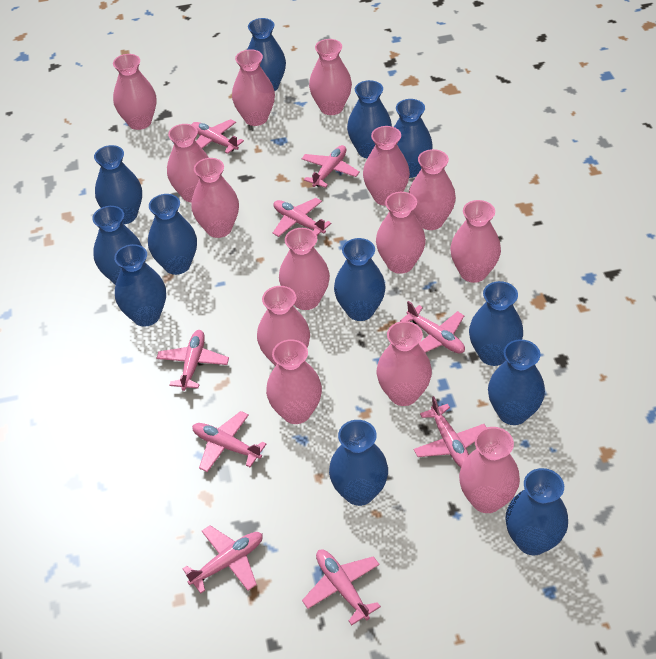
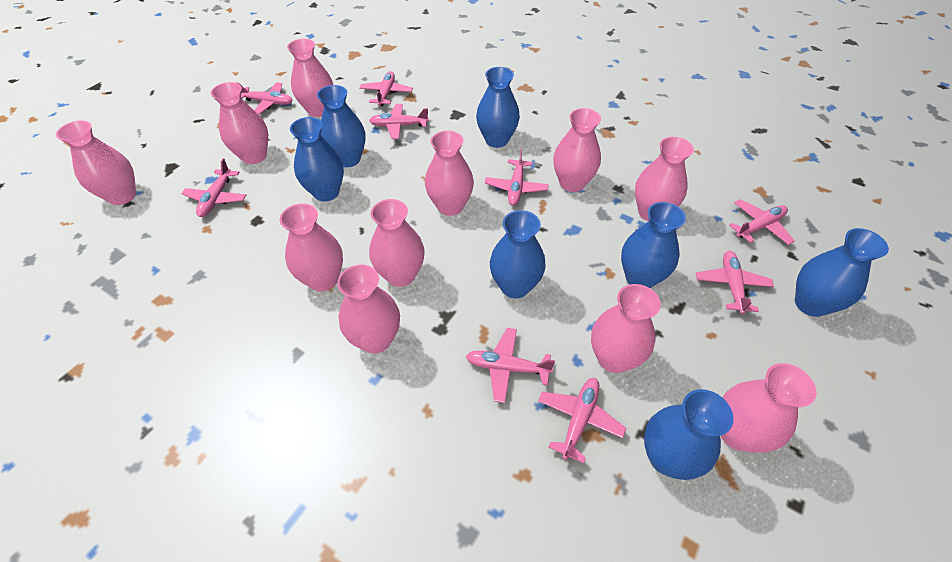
blue vase: [92,206,142,285] [94,145,142,224] [114,244,166,327] [148,194,197,275] [247,18,286,91] [329,420,388,506] [334,238,386,321] [347,80,392,158] [394,99,432,178] [469,281,523,366] [488,339,545,425] [505,468,568,556] = 12 -> [290,117,344,201] [317,85,365,167] [476,67,520,148] [490,210,546,298] [621,202,686,288] [644,389,734,480] [795,228,889,317] = 7
pink vase: [113,54,156,130] [167,124,209,203] [191,158,239,238] [232,49,275,126] [257,286,310,366] [266,339,322,424] [279,228,330,310] [309,39,352,115] [363,126,410,206] [376,192,426,274] [377,321,432,406] [409,149,456,230] [450,200,501,283] [459,427,520,513] = 14 -> [56,120,136,205] [211,82,268,164] [280,203,343,291] [287,39,333,117] [337,265,400,353] [369,199,425,287] [425,131,474,216] [553,108,601,192] [591,284,661,373] [635,137,694,221] [721,363,817,453] = 11

